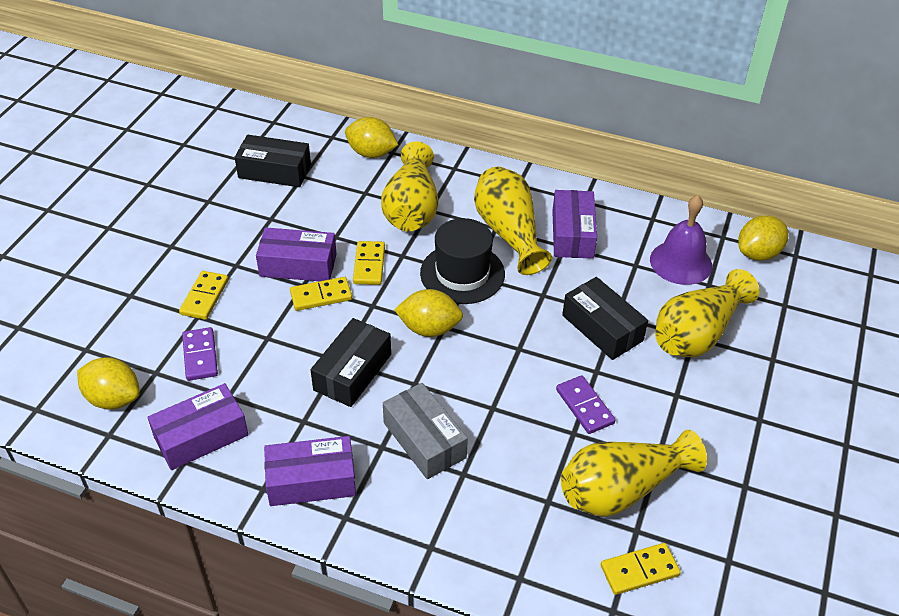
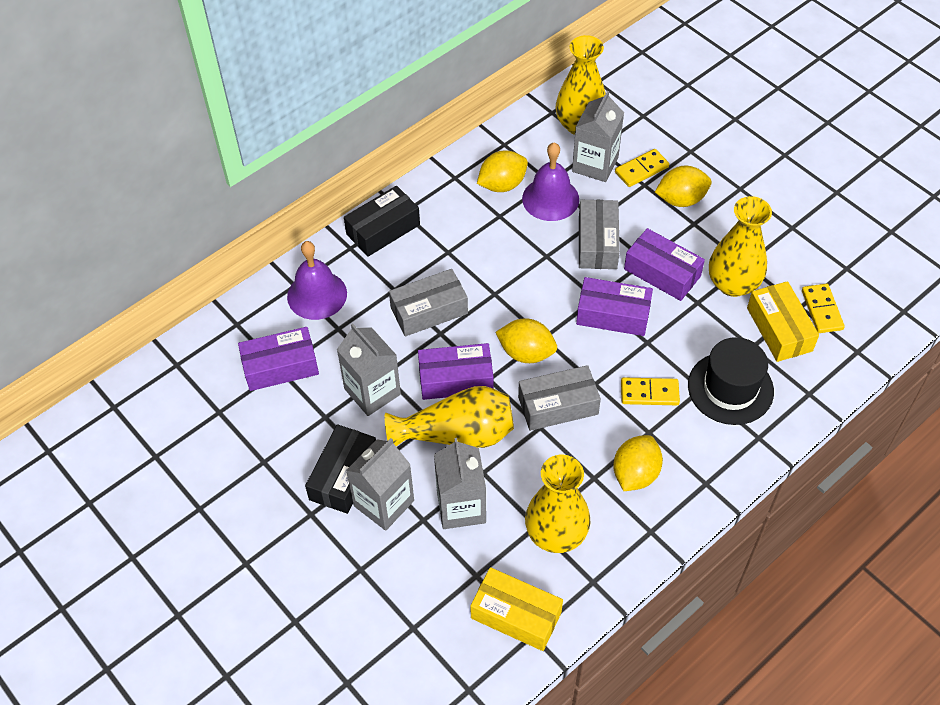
black box: [235,135,311,187] [311,318,391,407] [562,277,648,360] = 3 -> [305,424,376,514] [344,186,420,257] = 2
grey box: [383,383,468,479] = 1 -> [389,269,468,336] [518,365,601,431] [579,200,620,269] = 3
grey carton: none = 0 -> [337,323,401,416] [346,438,414,531] [434,438,486,529] [572,91,624,182] = 4
purple bell: [650,195,712,285] = 1 -> [287,241,347,320] [522,142,579,221] = 2
purple domino: [182,327,218,381] [556,375,615,434] = 2 -> none = 0
yellow box: none = 0 -> [470,567,563,651] [747,281,819,362] = 2
yellow domino: [179,271,228,320] [290,277,352,311] [353,241,385,285] [601,543,681,595] = 4 -> [615,149,669,187] [621,377,680,405] [802,284,845,333] = 3

